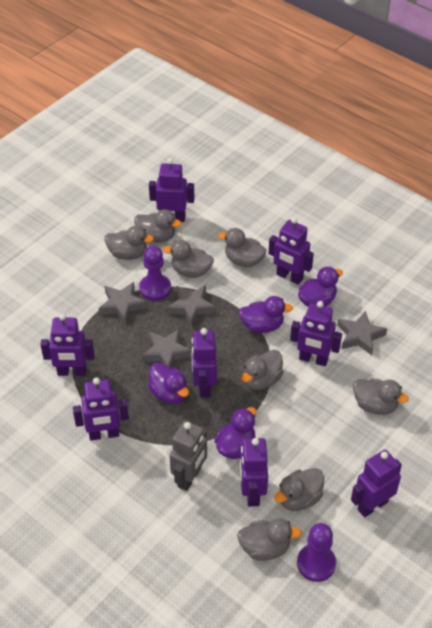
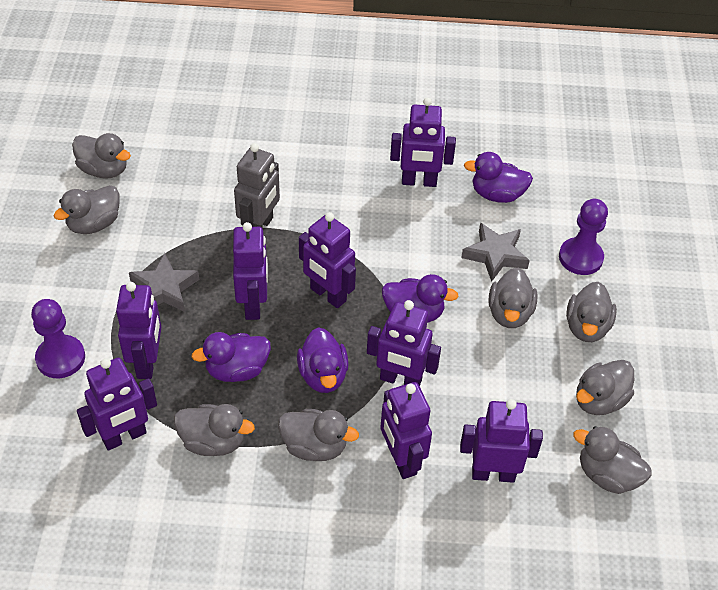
grey star: [98,282,148,324] [142,329,192,368] [167,285,216,327] [337,311,387,355] = 4 -> [129,253,199,312] [461,223,530,282] = 2

